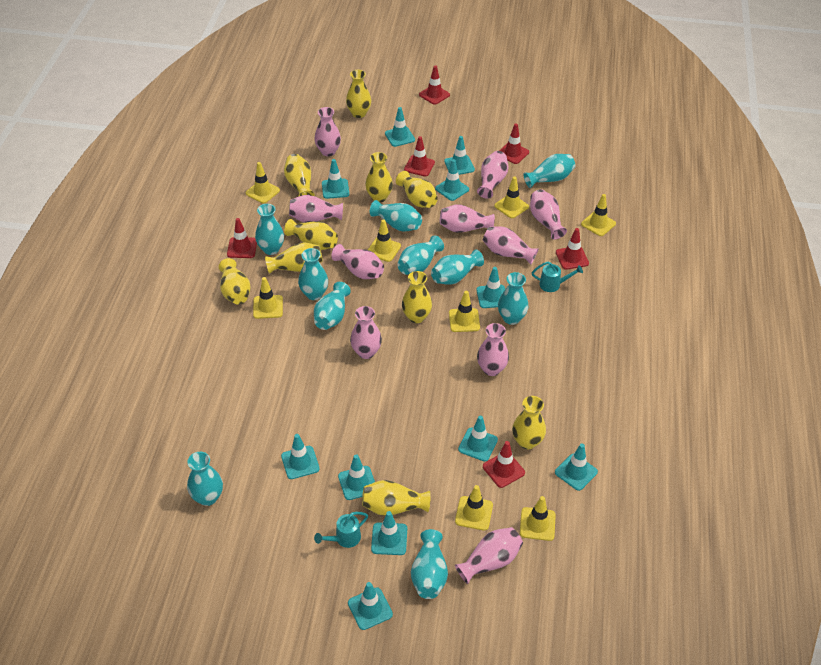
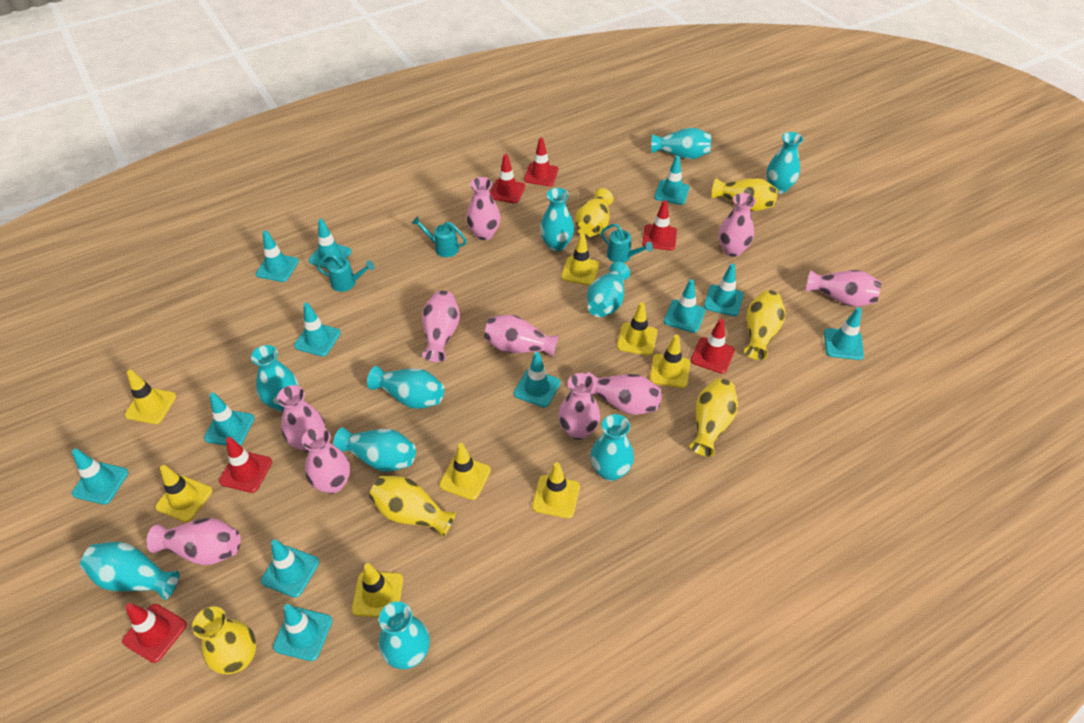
turquoise traffic cone: [281,434,320,479] [322,159,349,199] [338,454,375,500] [348,582,393,630] [371,511,407,555] [385,107,415,147] [435,159,469,201] [444,136,475,175] [458,416,498,461] [476,267,505,308] [555,444,598,491] = 11 -> [72,449,129,505] [204,393,255,446] [256,230,299,282] [261,539,319,598] [273,604,332,661] [294,303,341,356] [309,219,352,269] [514,352,561,407] [654,155,690,205] [664,279,706,333] [704,263,744,317] [824,307,864,360] = 12
turquoise watering can: [314,512,368,548] [532,261,583,292] = 2 -> [317,254,375,292] [411,216,467,257] [601,224,653,263] = 3
yellow vase: [219,258,251,305] [265,243,323,274] [284,154,315,197] [284,219,338,250] [346,70,371,118] [362,480,431,516] [365,152,393,202] [396,171,438,208] [402,271,432,323] [512,396,546,450] = 10 -> [192,606,256,674] [369,476,456,537] [575,188,613,237] [689,378,738,457] [712,178,778,211] [744,290,785,360] = 6

